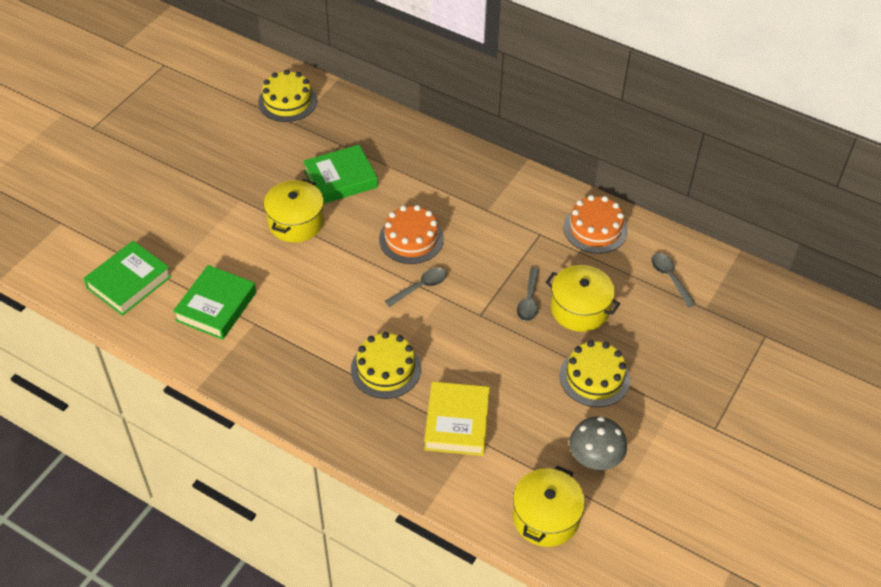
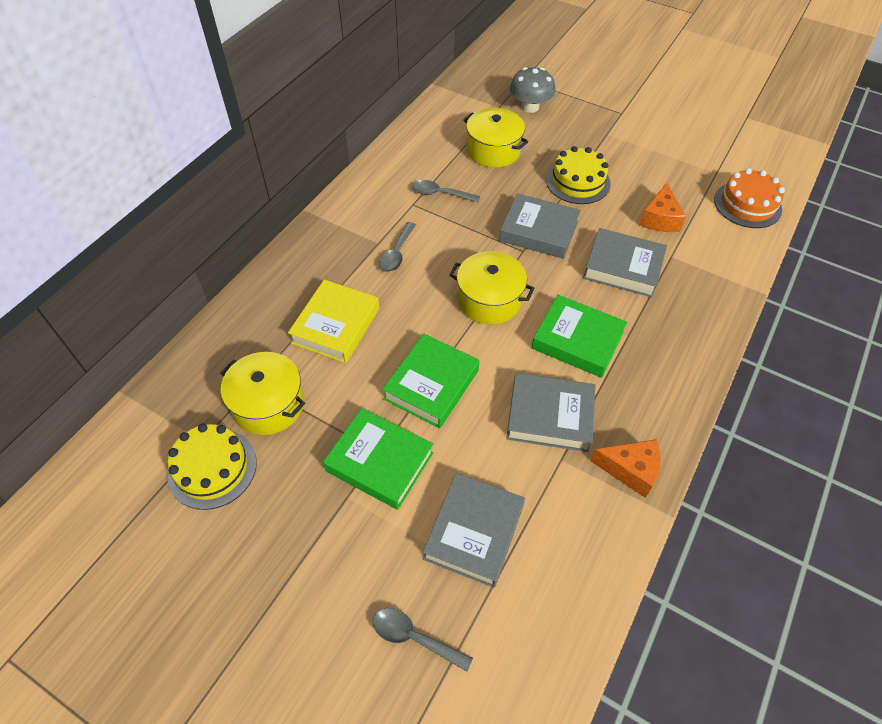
grey book: none = 0 -> [423,473,525,588] [499,193,581,259] [506,373,596,452] [583,228,667,297] = 4
orange cake: [379,205,444,264] [563,195,628,254] = 2 -> [714,168,785,228] = 1
orange cheese: none = 0 -> [590,439,661,498] [639,183,686,232] = 2
yellow cake: [258,70,317,122] [351,332,421,399] [559,340,630,407] = 3 -> [167,424,257,510] [546,146,611,204] = 2

